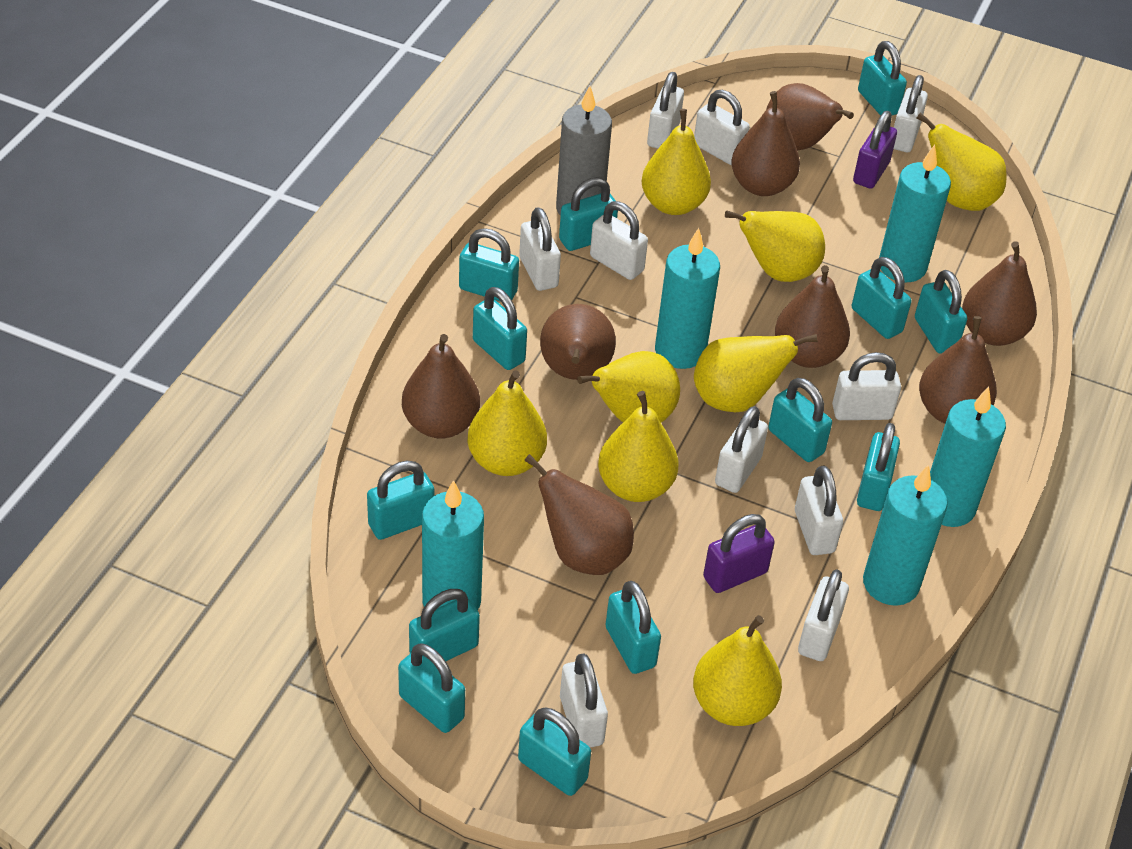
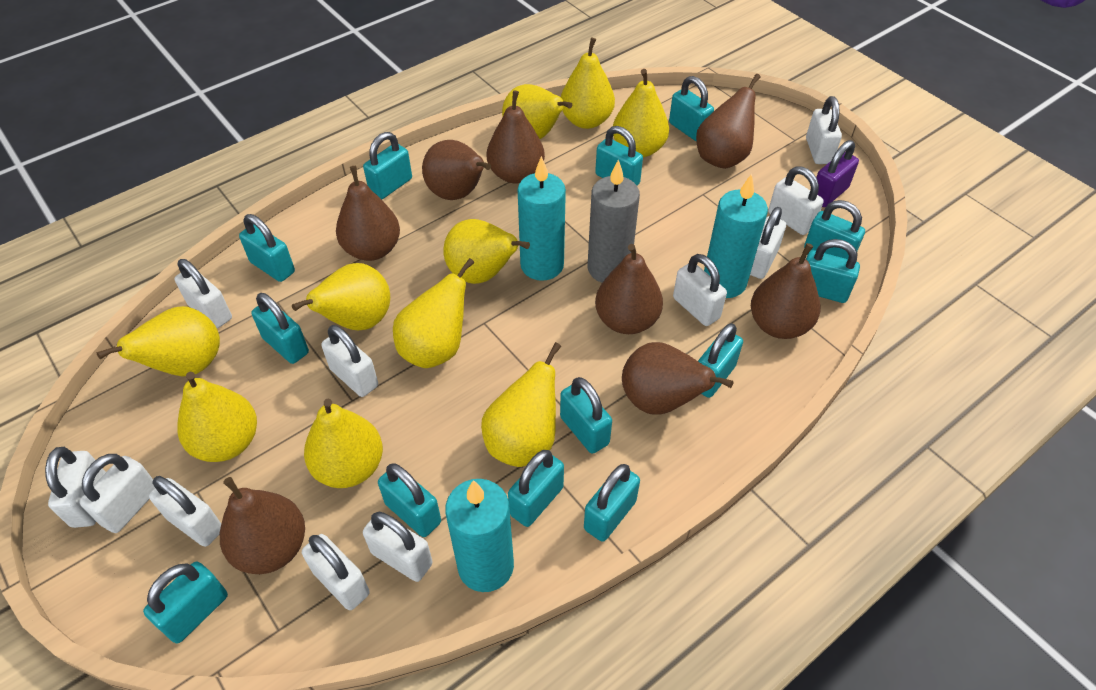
purple padlock: [703,514,775,593] [853,111,897,189] = 2 -> [816,140,859,207] = 1
turquoise candle: [422,480,484,611] [655,228,720,369] [863,464,948,606] [879,145,951,282] [930,387,1006,527] = 5 -> [445,479,514,592] [518,156,566,281] [704,174,768,298] = 3
white padlock: [519,207,561,291] [560,654,608,748] [590,201,648,280] [647,72,684,149] [694,90,750,165] [715,406,768,493] [795,466,843,555] [798,569,849,661] [832,352,901,420] [894,75,928,152] = 10 -> [45,447,106,528] [80,454,155,533] [149,476,221,547] [174,259,232,328] [302,534,370,610] [321,325,378,397] [363,511,433,582] [673,254,727,326] [750,207,786,279] [768,166,824,235] [806,96,842,164] = 11
yellow pear: [468,370,547,476] [577,351,680,423] [598,391,679,502] [641,109,711,215] [693,615,782,726] [694,334,818,412] [725,211,825,282] [916,113,1007,211] = 8 -> [97,306,220,377] [177,372,257,462] [292,263,390,330] [304,399,383,488] [393,258,475,368] [443,219,530,284] [481,342,561,467] [502,84,572,139] [561,38,615,129] [613,69,669,157] = 10

